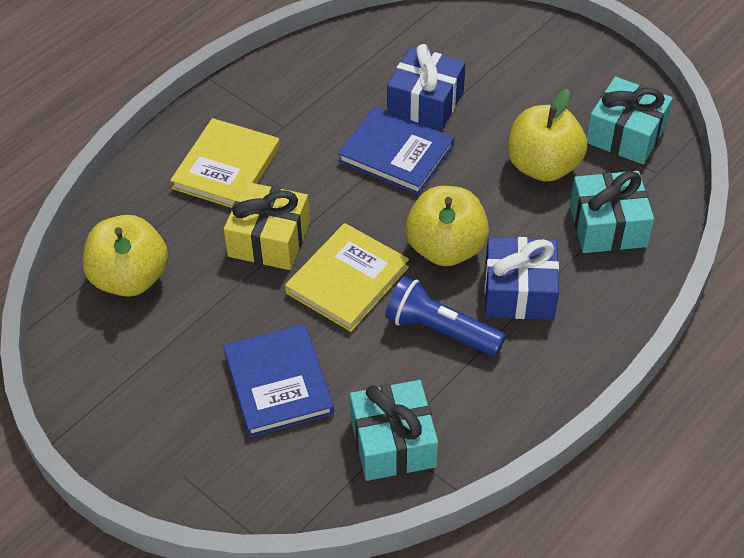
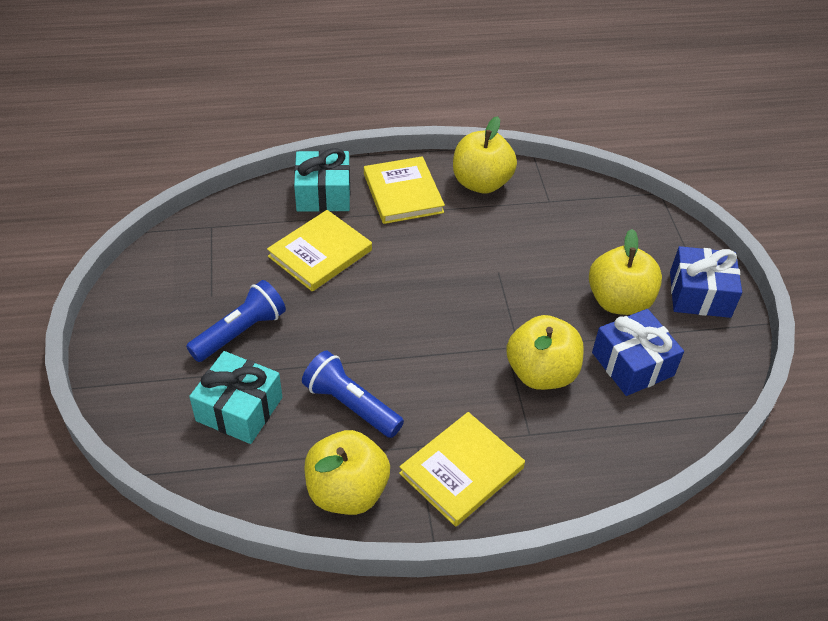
blue book: [223,324,334,437] [338,106,454,195] = 2 -> none = 0
blue flashlight: [385,276,506,356] = 1 -> [186,280,286,362] [302,351,404,438] = 2
turquoise gift: [350,380,438,481] [570,171,654,253] [587,77,673,164] = 3 -> [189,351,282,444] [294,148,350,212] = 2
yellow apple: [83,215,168,297] [405,186,489,266] [508,89,587,182] = 3 -> [304,430,390,515] [453,116,517,193] [506,315,584,390] [589,229,662,315] = 4
yellow book: [170,118,280,208] [285,223,409,332] = 2 -> [267,210,372,292] [364,156,445,224] [399,412,525,527] = 3
yellow gift: [224,182,310,270] = 1 -> none = 0

